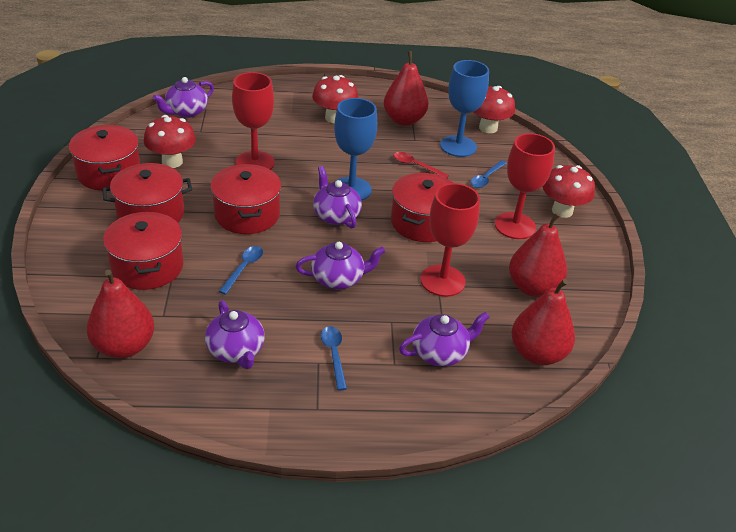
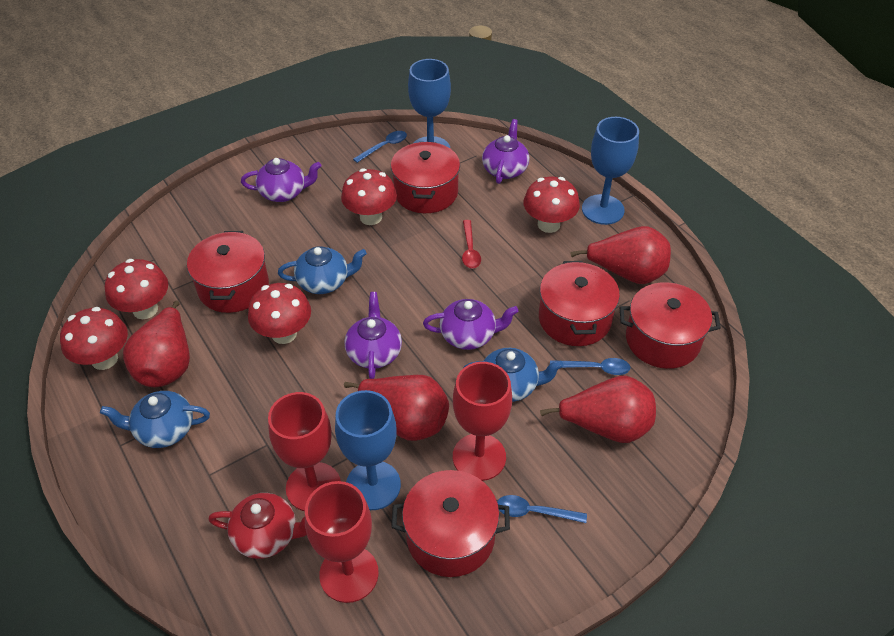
blue goblet: [334,98,377,201] [440,60,489,157] = 2 -> [335,390,401,510] [408,59,451,148] [582,117,639,225] = 3
blue teapot: none = 0 -> [100,391,210,448] [278,246,367,294] [464,348,563,402] = 3
purple teapot: [153,77,214,118] [205,300,265,369] [296,242,385,289] [313,166,362,229] [399,312,490,367] = 5 -> [241,158,321,202] [345,292,402,379] [423,299,518,350] [482,119,529,184] = 4
red mushroom: [144,115,196,168] [312,75,358,123] [474,86,515,133] [542,165,595,218] = 4 -> [60,307,128,370] [105,259,168,319] [248,283,311,344] [341,168,397,225] [523,177,580,233] = 5
red teapot: none = 0 -> [208,493,307,559] = 1

